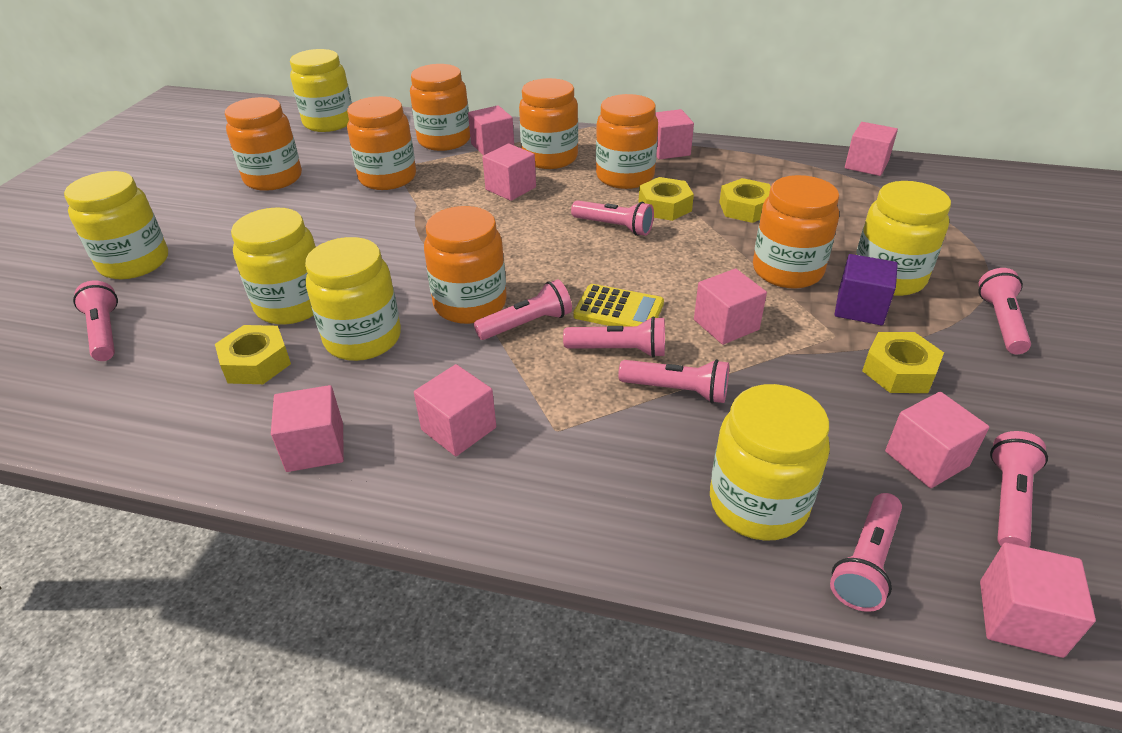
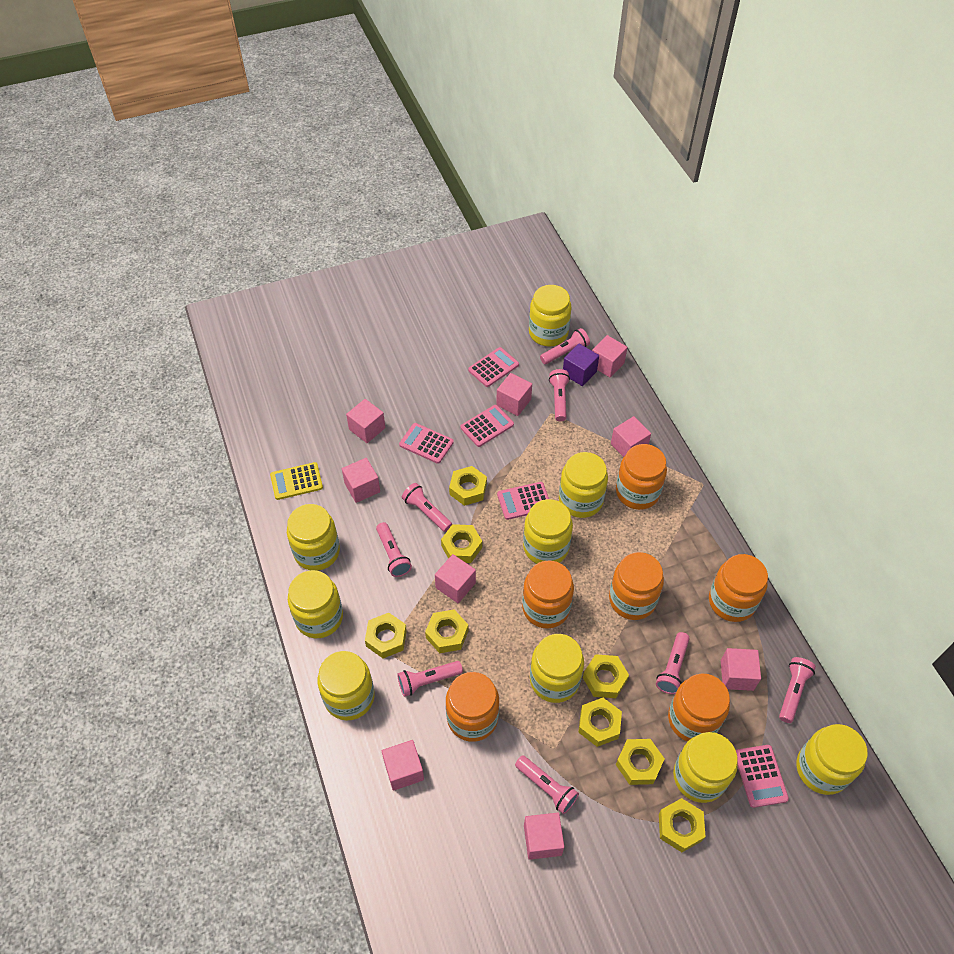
orange jar: [225,97,302,191] [347,96,416,190] [410,64,470,151] [424,206,507,324] [519,78,578,169] [596,94,658,189] [753,175,839,288] = 7 -> [446,672,499,742] [522,560,574,629] [609,552,664,620] [616,444,667,510] [668,673,730,742] [709,554,768,622] = 6
pink calculator: none = 0 -> [399,423,454,464] [461,405,514,447] [468,347,519,387] [497,482,549,520] [736,745,789,808] = 5
yellow jar: [64,171,168,279] [231,207,316,324] [290,49,352,132] [305,237,401,361] [710,384,830,541] [856,181,951,296] = 6 -> [287,504,340,571] [288,570,343,638] [318,651,375,720] [523,499,573,564] [529,285,572,346] [530,634,584,703] [559,452,608,518] [673,732,738,803] [796,724,868,795] = 9
yellow nut: [215,325,291,384] [638,177,694,221] [719,178,771,223] [862,332,944,393] = 4 -> [365,613,407,658] [425,610,468,653] [441,524,482,563] [449,466,487,506] [578,698,622,747] [583,654,629,698] [616,739,665,785] [659,798,706,852] = 8

